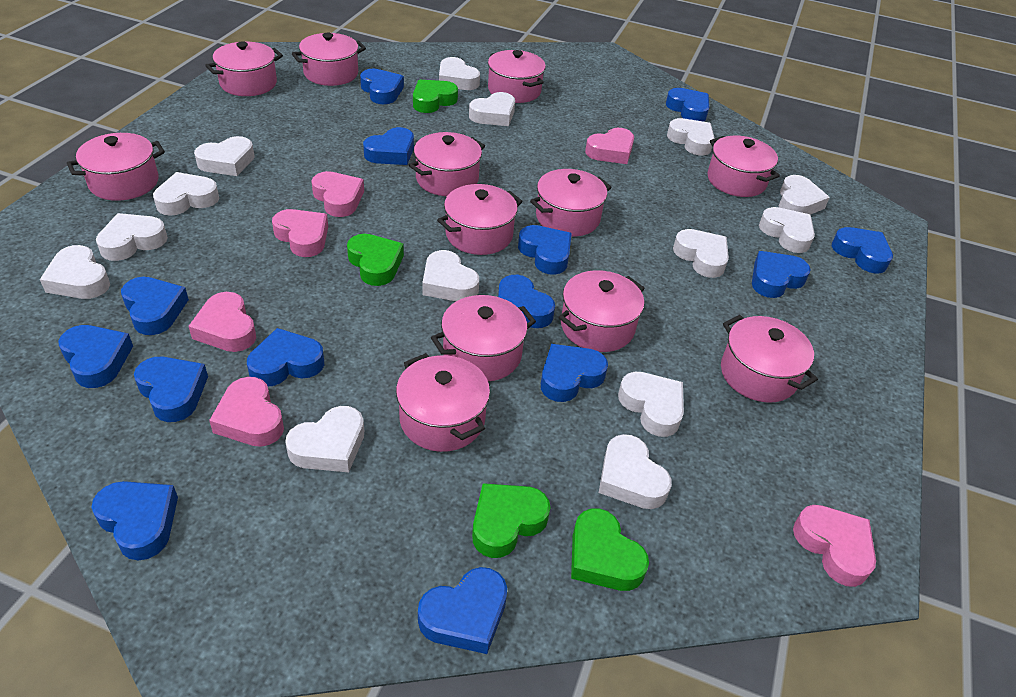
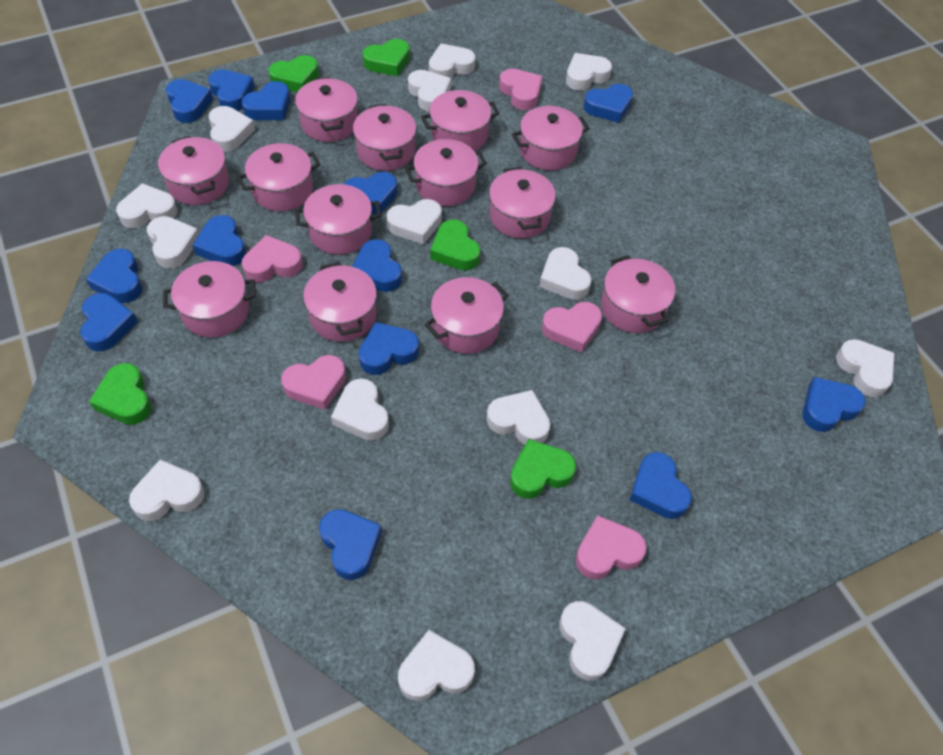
blue heart: [58,325,133,388] [91,481,178,560] [121,277,189,335] [134,357,208,422] [247,328,324,386] [360,69,404,104] [363,127,414,165] [418,567,507,654] [498,275,555,328] [518,225,572,275] [541,344,608,402] [666,88,709,122] [752,251,811,298] [832,227,893,273] = 14 -> [80,293,138,351] [86,249,143,303] [166,79,213,123] [193,215,246,266] [208,69,255,111] [242,81,290,120] [319,509,382,580] [344,172,397,215] [352,239,402,292] [358,322,419,375] [583,84,633,123] [630,452,692,519] [802,377,866,432] = 13
green heart: [347,234,404,286] [413,80,458,113] [472,483,550,558] [571,508,649,591] = 4 -> [89,363,151,425] [268,55,319,92] [362,39,410,76] [430,219,481,270] [510,439,576,499] = 5
pink heart: [188,292,256,352] [209,377,284,447] [272,209,328,257] [311,171,364,217] [585,128,634,164] [793,505,876,587] = 6 -> [242,235,303,283] [281,355,346,410] [499,69,542,110] [542,302,602,352] [575,515,647,579] = 5
pink pot: [67,133,165,201] [205,41,283,96] [292,33,366,86] [396,353,490,452] [409,132,485,196] [431,295,536,381] [437,184,523,255] [488,50,546,103] [530,169,612,237] [559,270,645,352] [707,136,780,197] [721,315,818,403] = 12 -> [158,136,229,205] [163,261,256,337] [237,143,321,211] [295,77,358,142] [295,184,381,255] [303,262,377,342] [353,104,416,171] [405,139,487,206] [421,90,499,151] [425,277,508,354] [489,167,556,238] [512,106,590,170] [601,255,675,333] = 13

